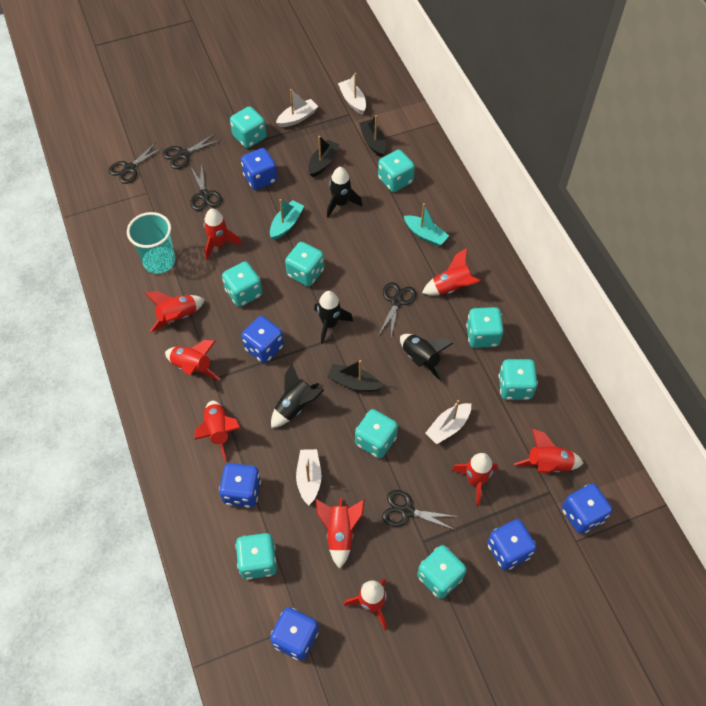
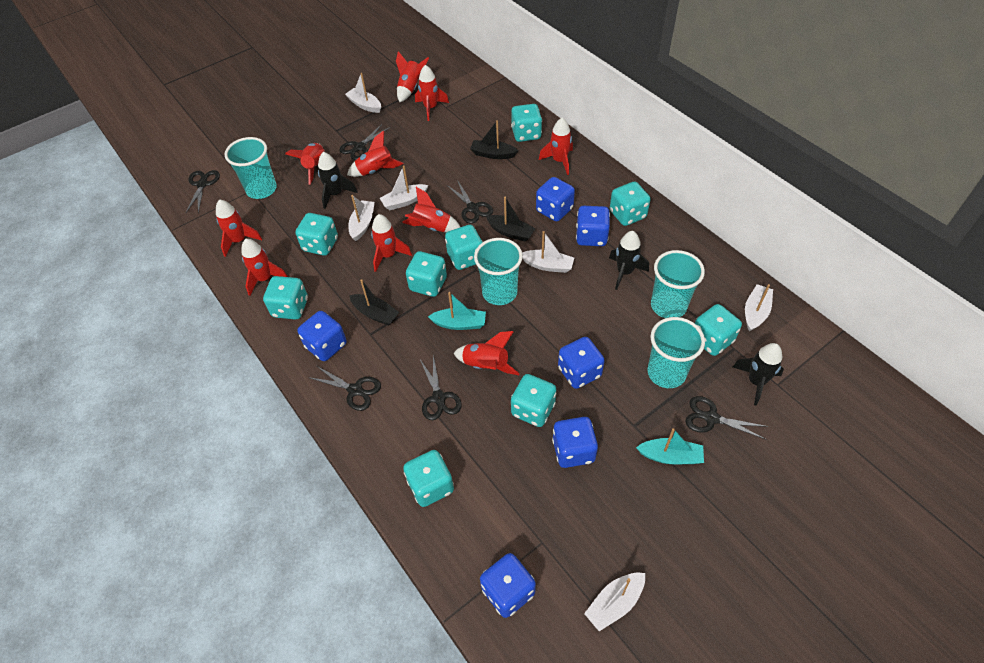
black rocket: [271,364,324,428] [314,291,353,344] [327,167,362,217] [400,334,453,381] = 4 -> [318,152,358,209] [609,231,649,290] [733,343,784,406] = 3
black scissors: [109,142,164,184] [163,134,221,169] [190,163,222,211] [378,282,417,337] [382,490,459,530] = 5 -> [186,170,220,213] [308,366,381,411] [339,124,390,160] [420,355,462,420] [447,180,493,224] [685,396,768,439] = 6
red rocket: [144,291,205,332] [165,340,220,380] [195,401,241,461] [204,208,242,260] [316,498,364,569] [344,578,387,630] [422,248,482,295] [452,453,498,506] [514,429,583,473] = 9 -> [216,200,262,257] [241,239,288,296] [285,143,325,185] [347,130,404,177] [371,214,412,272] [396,51,429,102] [402,187,460,232] [415,65,449,121] [454,331,520,375] [539,118,573,175] = 10
turquoise cup: [127,212,175,274] = 1 -> [225,137,277,199] [474,238,523,305] [647,317,705,388] [651,250,705,318] = 4
white boat: [276,89,318,127] [296,449,321,505] [338,73,366,114] [425,400,471,444] = 4 -> [345,73,381,113] [348,195,375,241] [380,165,428,210] [522,231,574,273] [584,573,645,631] [745,284,773,331] = 6

